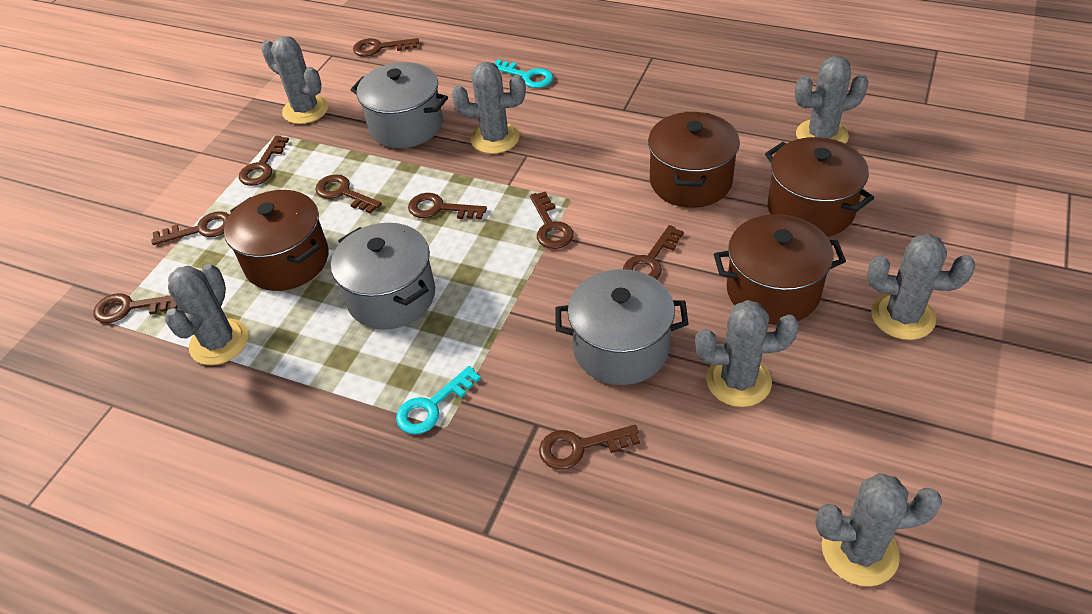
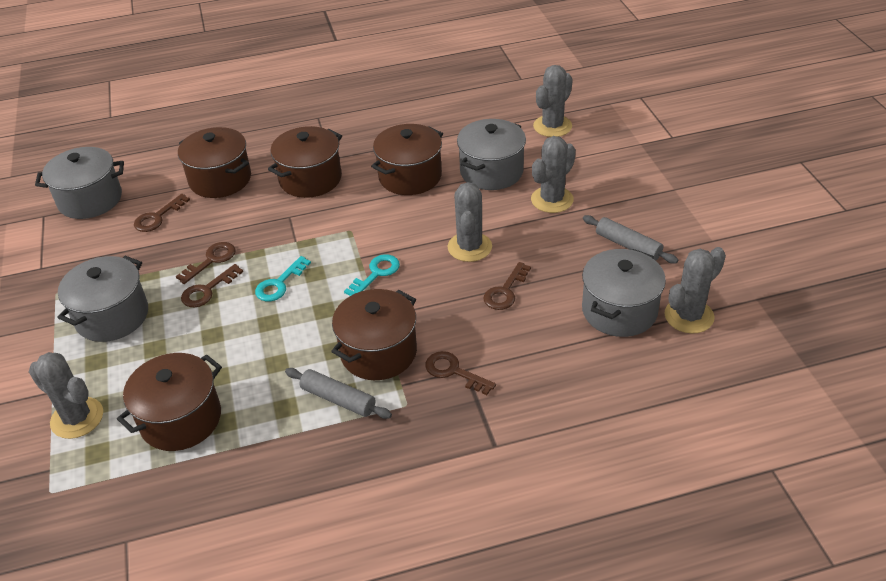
brown key: [94,293,177,323] [151,211,229,245] [239,135,289,186] [316,174,382,214] [353,38,419,57] [408,193,487,220] [530,191,574,249] [539,425,640,470] [623,225,684,279] = 9 -> [134,194,190,232] [176,242,236,284] [181,264,243,307] [425,351,496,395] [483,262,531,310] = 5
brown pot: [224,190,329,291] [648,112,740,208] [714,214,846,325] [765,137,874,237] = 4 -> [117,353,222,451] [178,127,251,198] [268,126,342,198] [331,289,417,380] [371,124,443,195] = 5
grey cactus: [165,264,248,365] [261,36,329,124] [452,62,526,154] [695,300,799,407] [795,56,869,144] [815,473,942,586] [867,234,975,340] = 7 -> [29,352,103,439] [448,182,492,262] [531,136,576,213] [533,65,573,137] [665,247,726,334] = 5
grey pot: [331,223,435,330] [351,62,448,148] [555,269,689,385] = 3 -> [35,147,124,219] [57,256,148,342] [457,119,526,190] [582,249,666,337] = 4
grey rolling pin: none = 0 -> [285,368,392,419] [583,215,678,264] = 2

